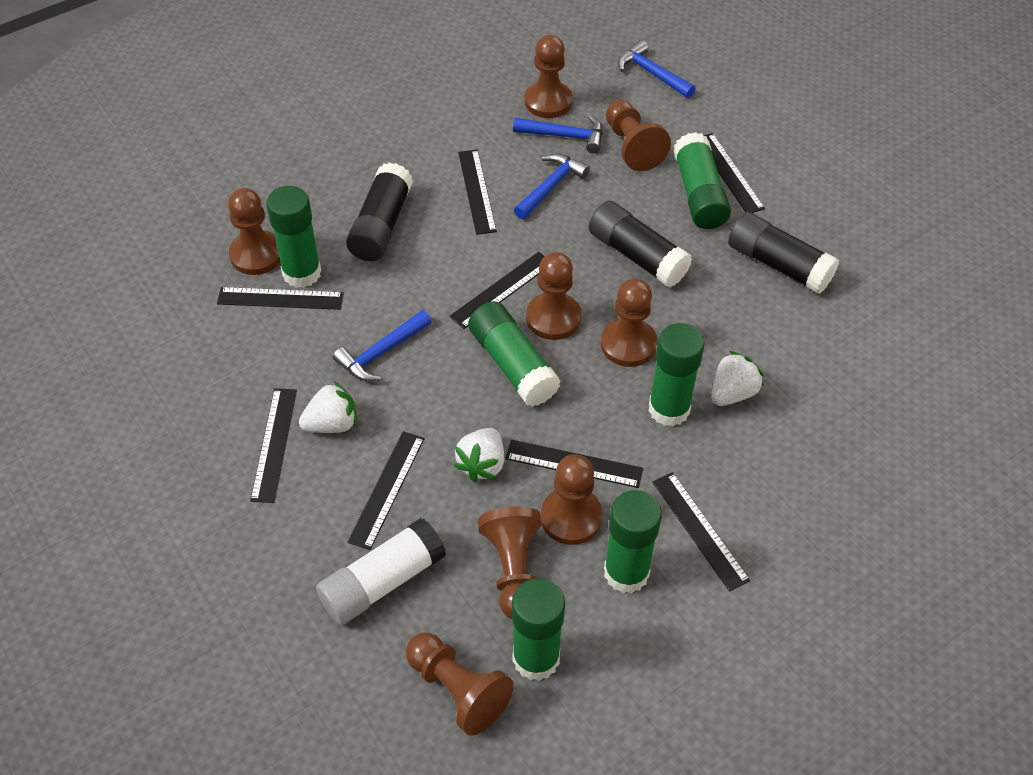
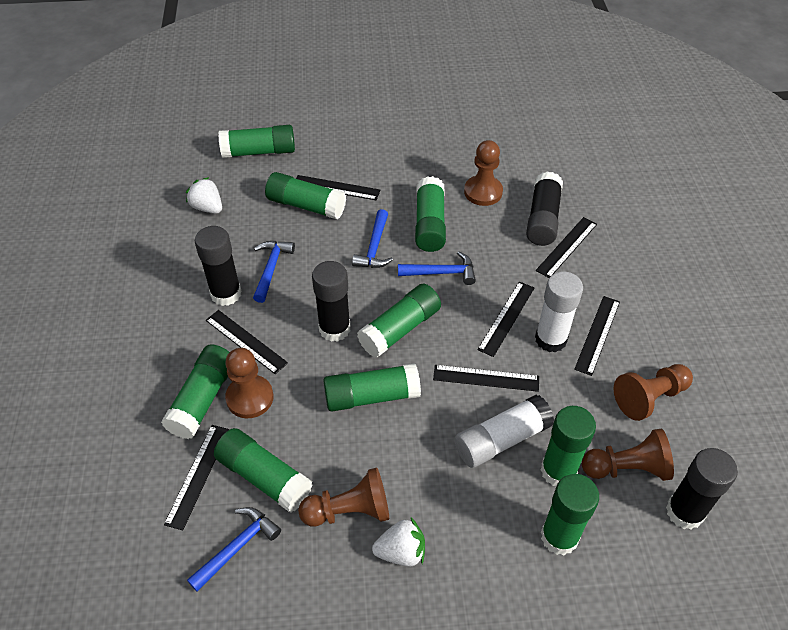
black glue stick: [346,162,413,261] [589,201,692,287] [728,212,839,294] = 3 -> [195,226,241,306] [312,261,350,342] [526,171,563,246] [666,448,738,530] = 4
black ruler: [217,287,344,310] [250,388,297,503] [348,431,425,550] [449,252,544,329] [458,149,497,235] [505,440,643,488] [653,472,751,592] [703,133,765,213] = 8 -> [164,425,229,531] [206,310,288,374] [296,175,380,200] [433,365,539,392] [478,281,534,357] [536,217,597,278] [574,296,620,376] = 7
brown pawn: [228,188,280,275] [406,632,514,736] [478,506,542,619] [525,35,572,118] [526,252,581,340] [541,455,603,545] [601,279,657,367] [606,100,671,171] = 8 -> [225,348,273,419] [298,468,389,527] [464,140,503,206] [582,428,674,481] [614,364,693,421] = 5
green glue stick: [266,186,321,288] [468,301,561,406] [512,578,565,681] [604,490,662,593] [649,323,704,427] [674,132,731,229] = 6 -> [161,344,229,439] [214,428,312,512] [219,125,295,158] [265,172,346,220] [323,363,421,412] [357,284,441,358] [415,176,446,252] [541,406,596,486] [541,474,599,555] = 9
white glue stick: [316,518,446,625] = 1 -> [455,395,554,468] [535,271,583,353] = 2
white strawberry: [299,381,357,433] [453,428,504,482] [711,351,764,406] = 3 -> [186,177,222,214] [372,518,425,567] = 2

